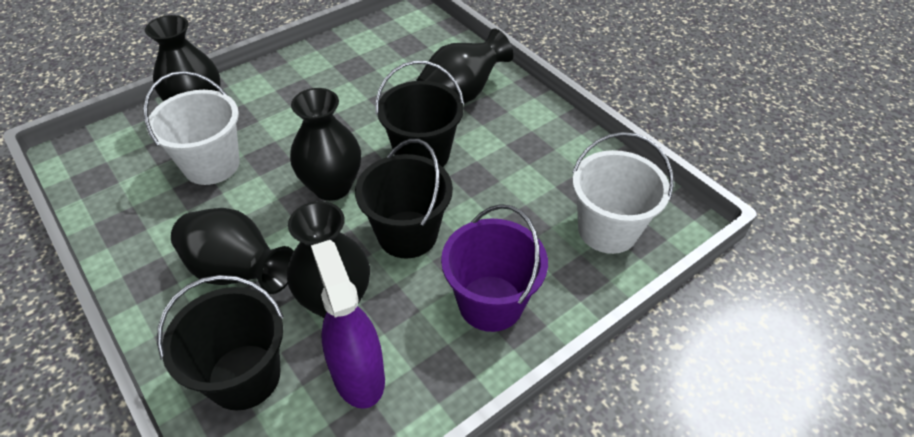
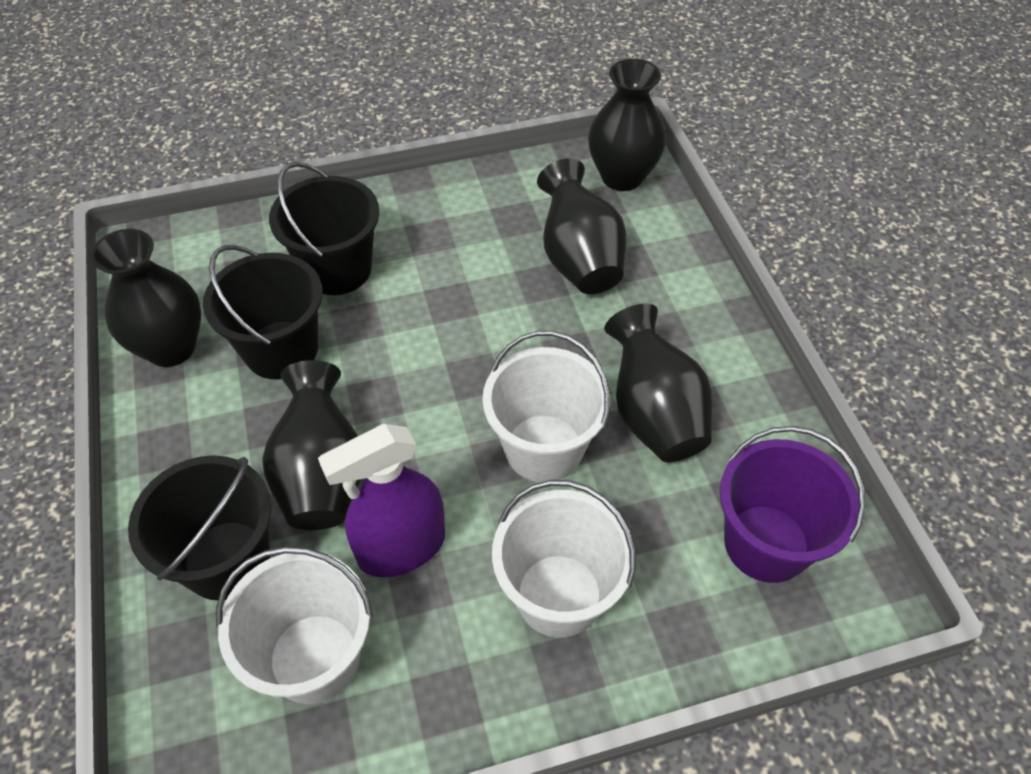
white bucket: [143,71,240,185] [572,132,674,254] = 2 -> [216,547,373,704] [483,331,610,482] [492,480,636,637] = 3

